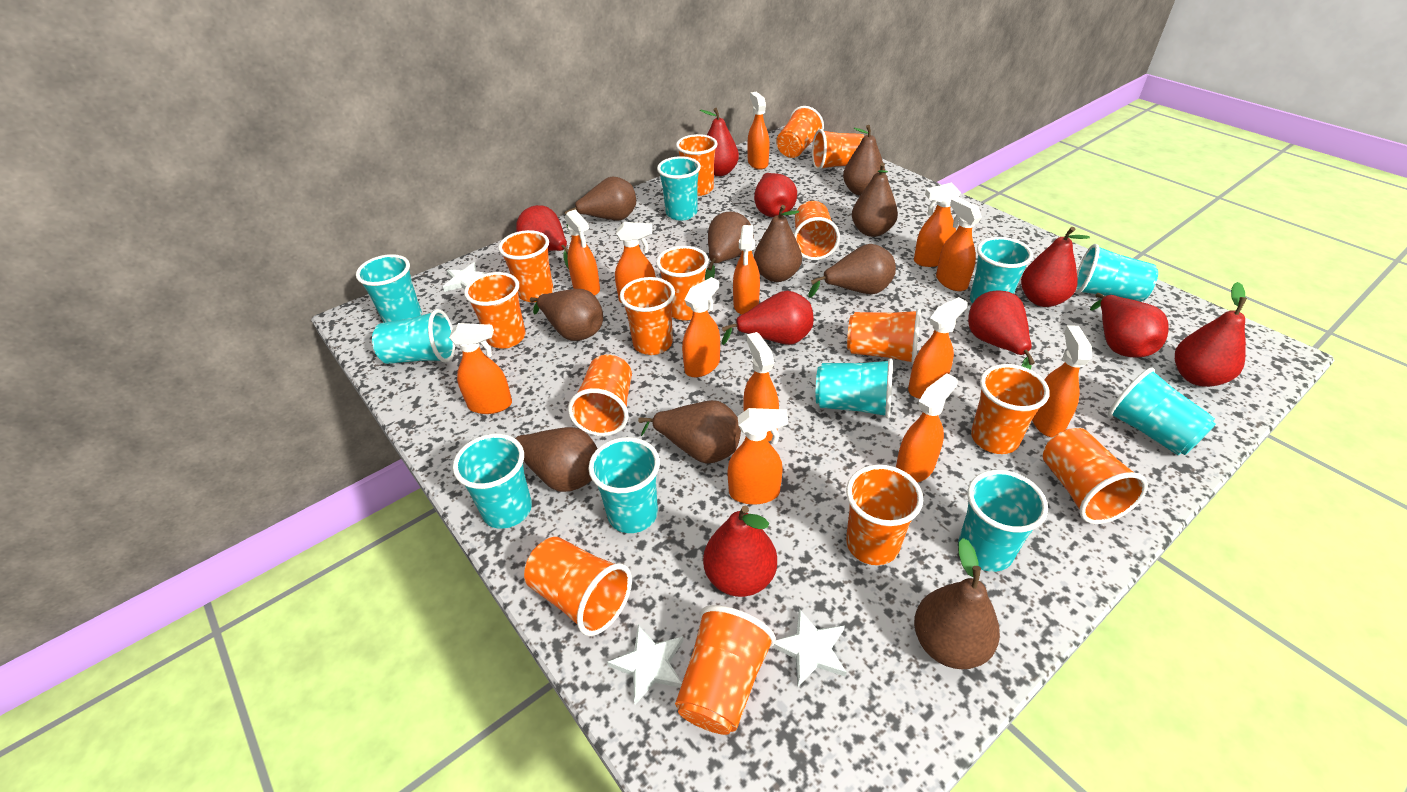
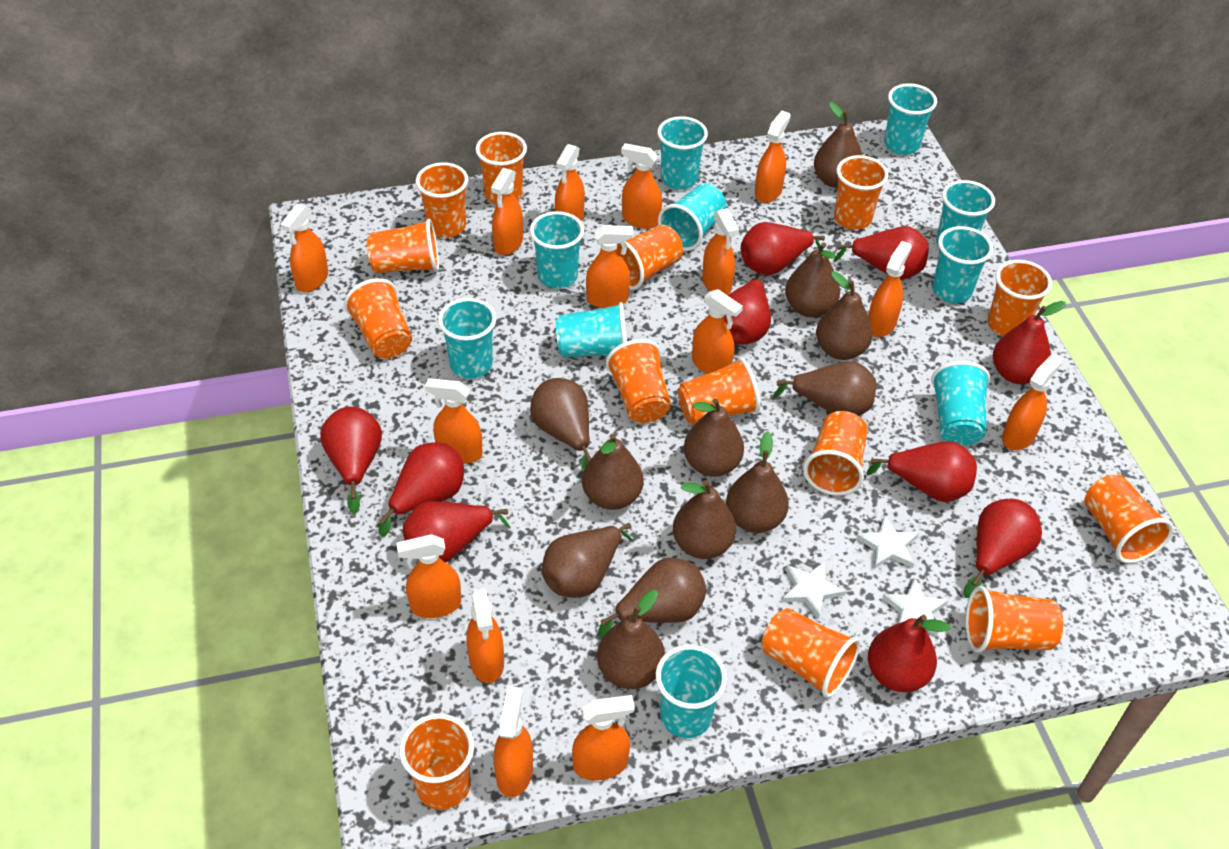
brown pear: [515,427,598,492] [530,289,603,341] [564,176,636,228] [638,400,741,464] [705,212,754,280] [754,205,802,282] [809,244,896,298] [843,125,886,196] [852,163,898,237] [914,538,1000,669] = 10 -> [530,378,591,472] [542,523,633,598] [582,434,643,510] [597,590,665,689] [598,558,706,637] [673,480,736,559] [684,399,744,477] [726,431,789,533] [774,361,876,416] [785,242,840,317] [814,102,862,188] [816,271,873,360] = 12
orange cup: [464,272,526,349] [498,230,553,302] [524,537,632,636] [568,355,632,436] [620,277,675,355] [656,246,709,320] [675,605,776,735] [676,134,718,196] [776,106,824,158] [794,201,840,260] [812,129,864,170] [846,465,923,565] [847,309,921,364] [971,364,1050,454] [1043,428,1148,524] = 15 -> [344,278,412,358] [367,219,439,273] [399,714,474,810] [416,162,468,238] [476,132,527,205] [606,339,671,423] [617,225,683,290] [678,358,760,426] [762,608,860,698] [803,411,868,496] [834,155,889,230] [966,586,1064,653] [988,260,1052,336] [1084,475,1174,563] = 14
orange spray bottle: [449,323,512,414] [565,210,600,296] [615,222,656,304] [682,277,720,377] [727,408,788,505] [733,225,760,315] [743,332,779,441] [747,92,770,170] [896,373,958,483] [908,297,968,399] [914,182,961,267] [936,197,982,291] [1032,325,1092,437] = 13 -> [281,204,328,292] [396,534,461,618] [425,378,483,464] [466,588,504,683] [491,168,523,255] [494,686,533,797] [555,144,585,222] [572,695,635,781] [586,225,634,308] [621,143,662,229] [692,289,743,374] [702,208,739,295] [755,111,791,203] [868,241,912,337] [1002,354,1062,450] = 15
red pear: [516,205,569,269] [700,108,739,176] [703,506,777,597] [722,291,814,345] [754,173,797,217] [968,291,1035,370] [1021,227,1090,307] [1090,293,1169,357] [1175,282,1247,387] = 9 -> [320,406,382,514] [379,442,464,537] [403,501,510,562] [725,276,771,345] [741,222,825,275] [834,226,929,280] [867,441,977,502] [868,615,951,692] [963,499,1042,598] [993,301,1066,384] = 10

